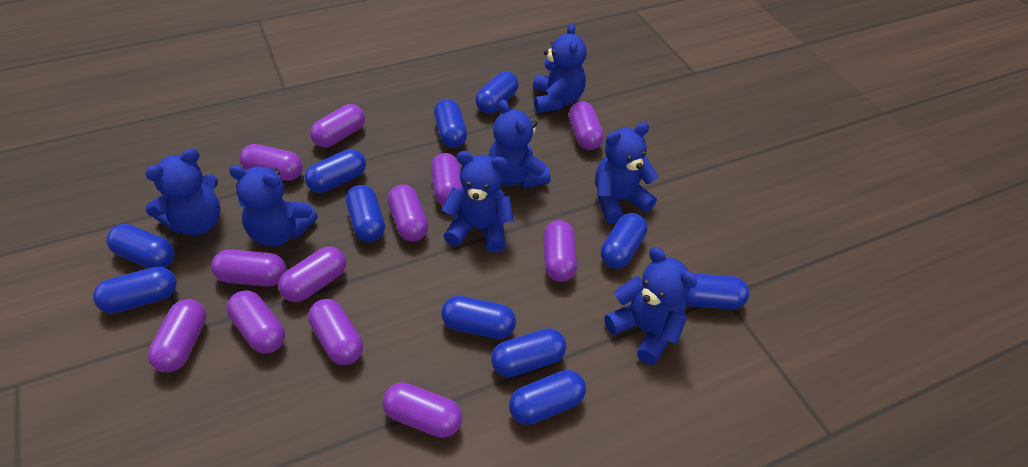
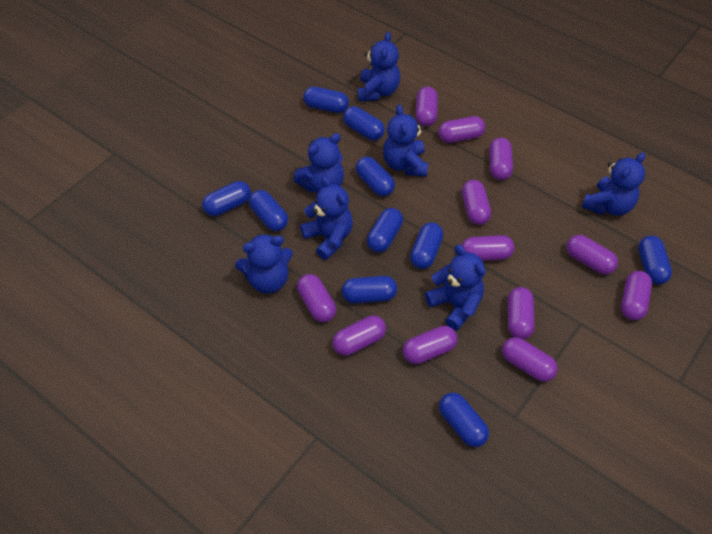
blue capsule: [93,266,177,313] [106,224,175,268] [305,149,366,193] [346,185,385,242] [434,99,467,148] [441,296,516,339] [475,71,519,114] [491,328,566,377] [509,370,586,425] [601,213,647,269] [684,273,749,309] = 11 -> [202,181,251,216] [249,190,288,231] [303,87,349,113] [342,276,397,304] [343,106,385,141] [356,157,395,196] [367,208,403,252] [410,222,443,269] [439,393,489,447] [638,236,672,285] = 10

